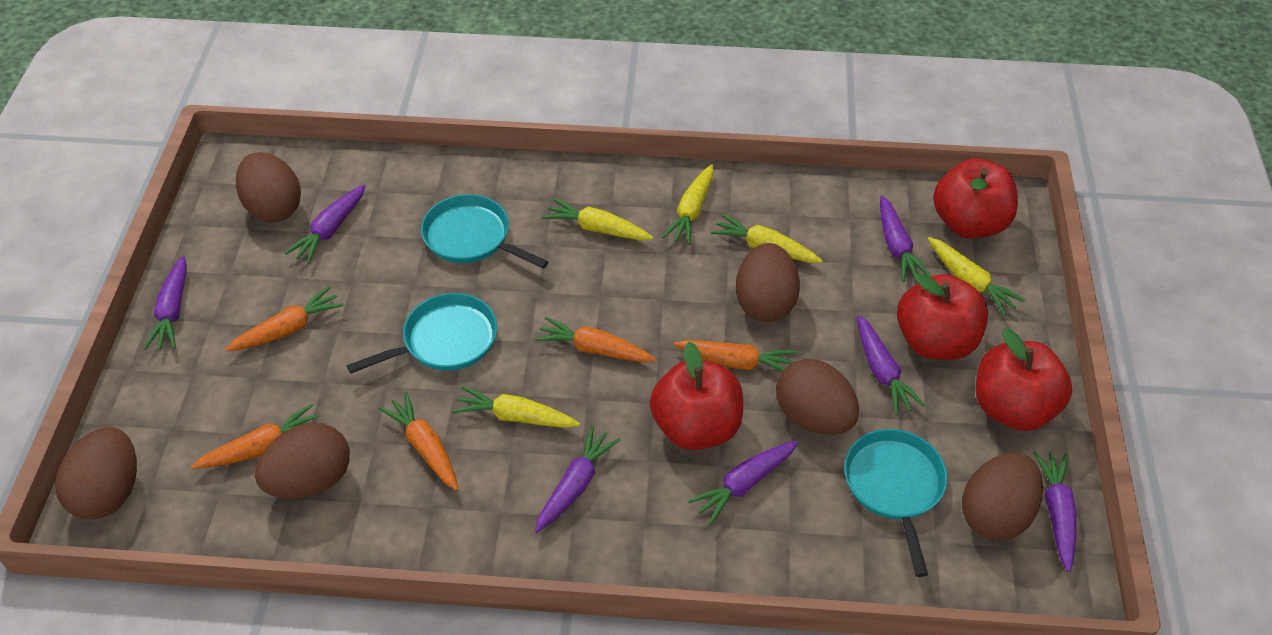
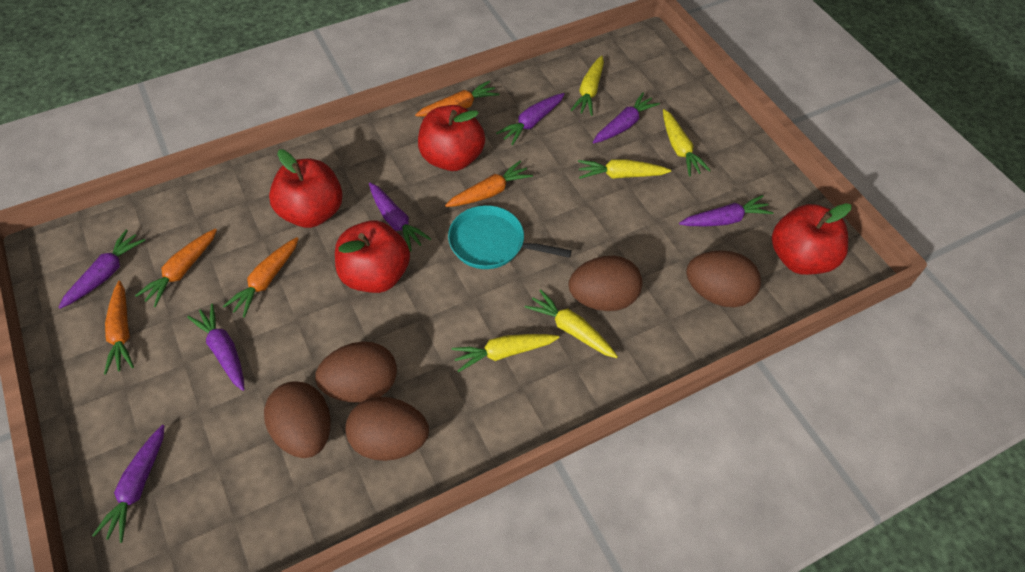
brown egg: [55,427,137,520] [236,152,301,222] [255,422,350,499] [736,243,800,322] [776,359,859,435] [962,453,1043,541] = 6 -> [264,381,331,458] [315,342,397,402] [345,397,429,461] [569,256,643,311] [686,250,761,307] = 5
turquoise pan: [347,293,497,374] [421,194,549,269] [844,429,947,577] = 3 -> [448,205,572,269] = 1

